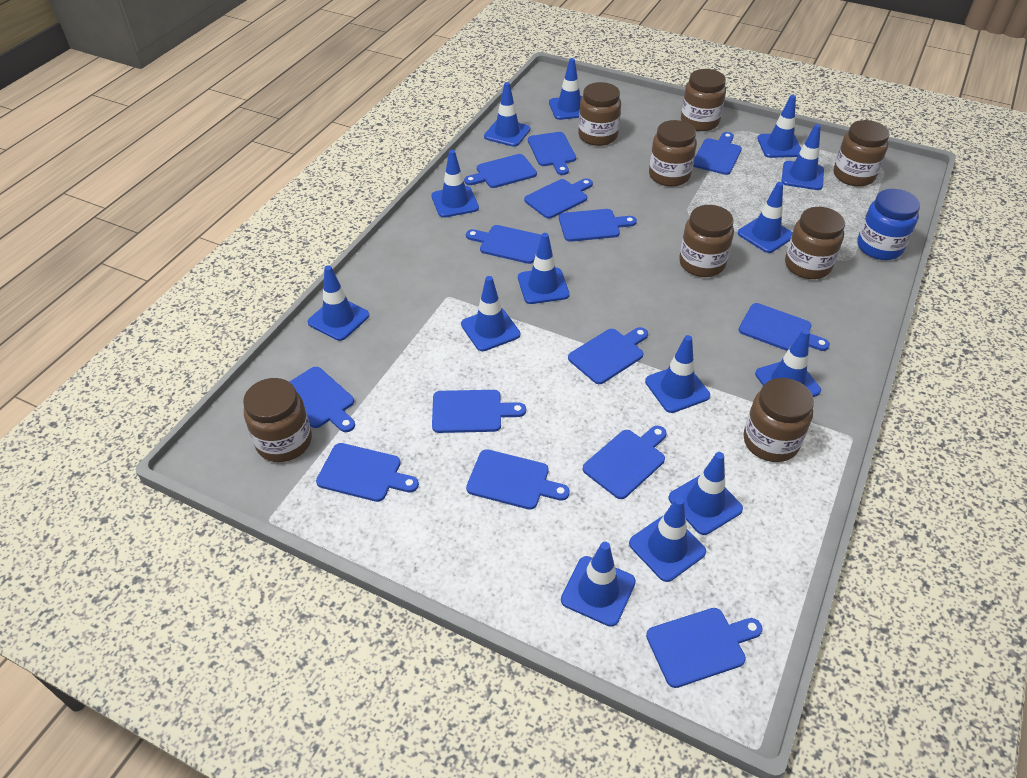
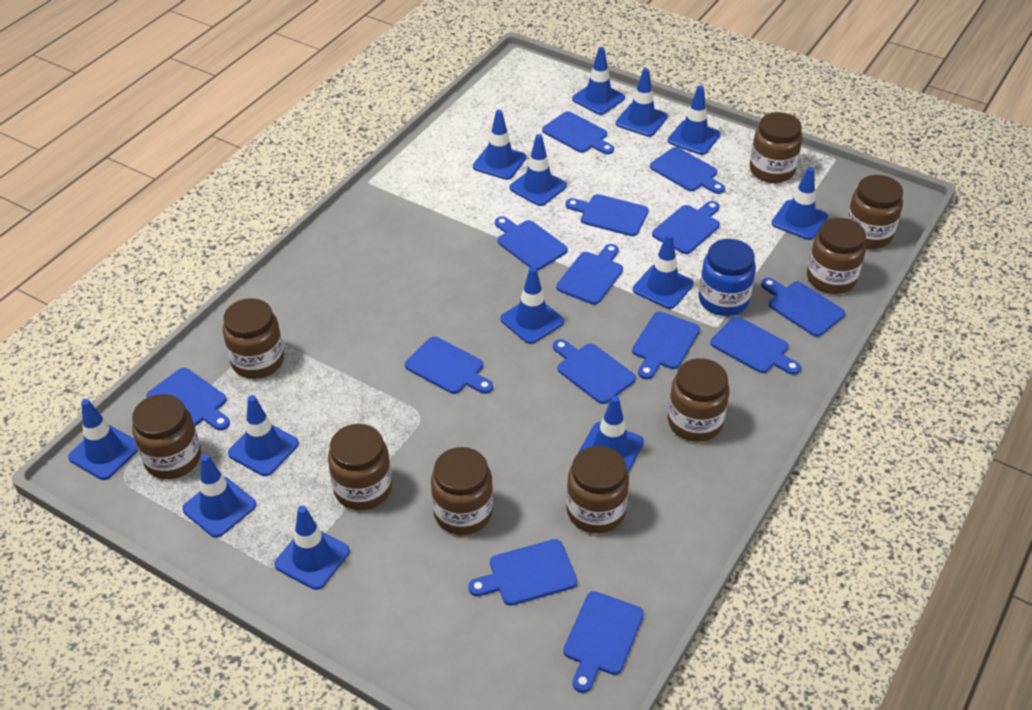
blue traffic cone: [308,265,369,341] [431,150,479,218] [461,276,520,351] [484,82,530,147] [518,233,570,304] [549,58,582,120] [561,542,636,627] [629,497,706,582] [645,335,710,413] [668,452,743,535] [738,182,793,253] [755,329,821,397] [757,95,801,158] [781,124,824,190] = 14 -> [68,399,138,480] [182,454,256,538] [228,395,299,476] [274,506,350,590] [473,110,526,180] [500,267,564,344] [510,134,567,206] [572,47,625,115] [578,396,644,473] [616,68,668,137] [633,233,694,309] [668,86,721,155] [771,167,828,240] = 13
brown jar: [243,378,312,462] [578,82,621,146] [649,120,697,187] [679,205,734,277] [681,69,726,131] [743,378,814,462] [785,207,845,279] [834,120,890,187] = 8 -> [132,394,201,479] [223,298,284,379] [328,424,392,510] [431,447,493,535] [566,446,629,533] [668,358,729,442] [750,112,802,183] [807,218,866,294] [846,175,903,249] = 9

